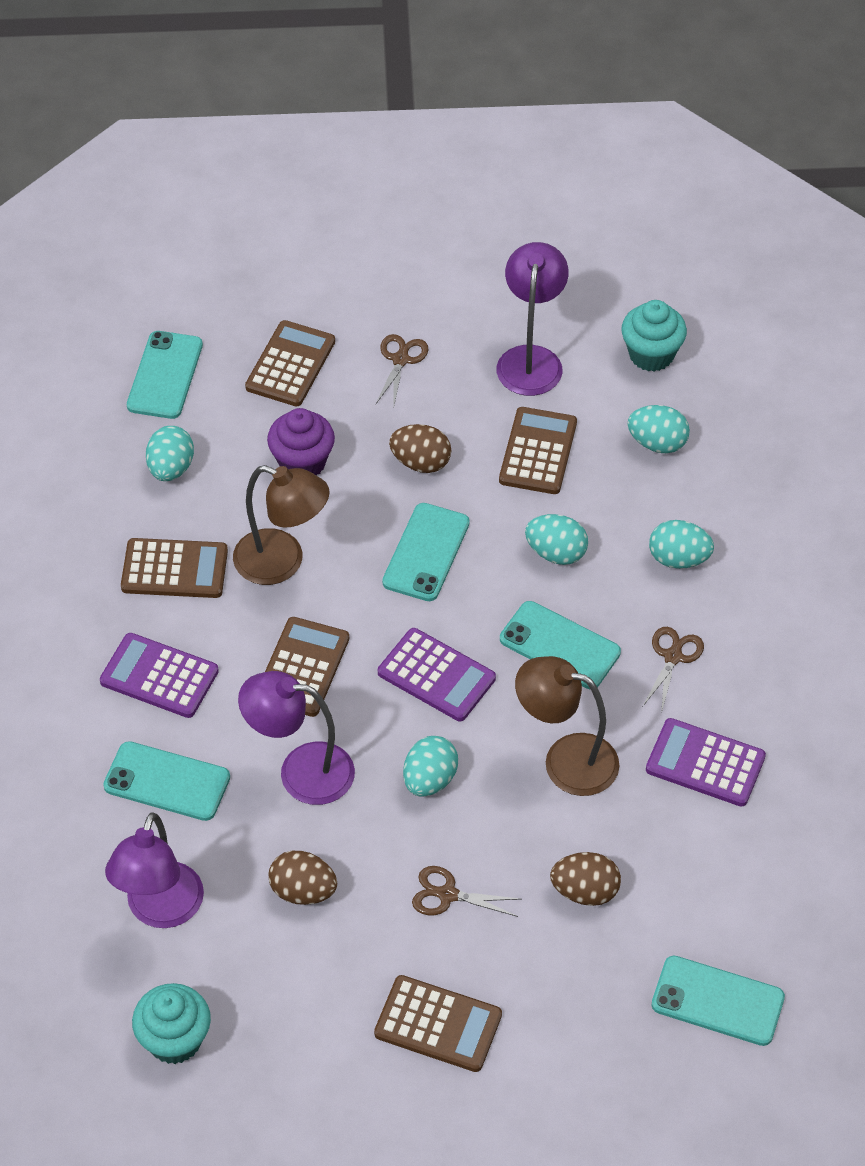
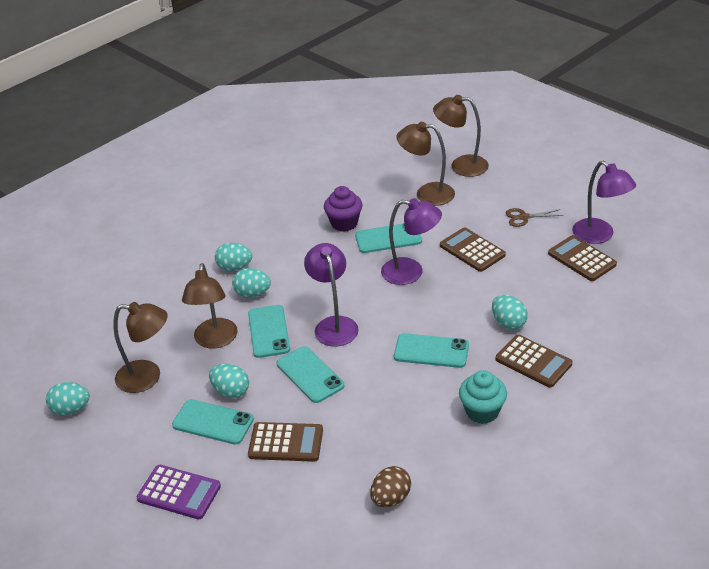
brown calculator: [121,538,228,598] [245,320,335,406] [265,617,349,717] [374,975,502,1072] [499,407,577,494] = 5 -> [248,422,323,462] [440,227,506,272] [496,335,572,388] [548,235,617,281] = 4
brown egg: [268,851,337,905] [389,424,451,473] [550,852,621,906] = 3 -> [370,466,411,507] = 1
brown lamp: [233,465,330,585] [515,656,619,796] = 2 -> [114,302,168,393] [182,263,238,349] [396,122,455,206] [433,95,489,177] = 4
brown scissors: [376,334,429,405] [412,866,520,917] [643,627,704,714] = 3 -> [506,208,563,227] = 1
purple calculator: [100,633,219,718] [378,628,496,721] [646,718,766,807] = 3 -> [137,465,221,519] = 1
turquoise cupcake: [132,983,211,1064] [621,300,687,372] = 2 -> [459,370,507,424] = 1

